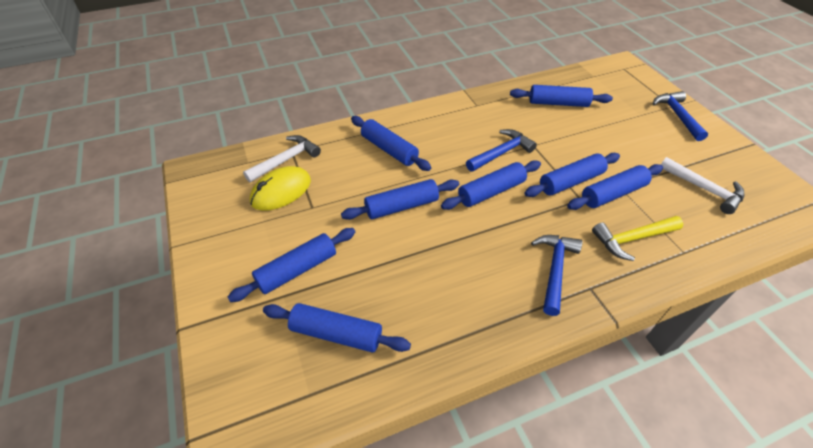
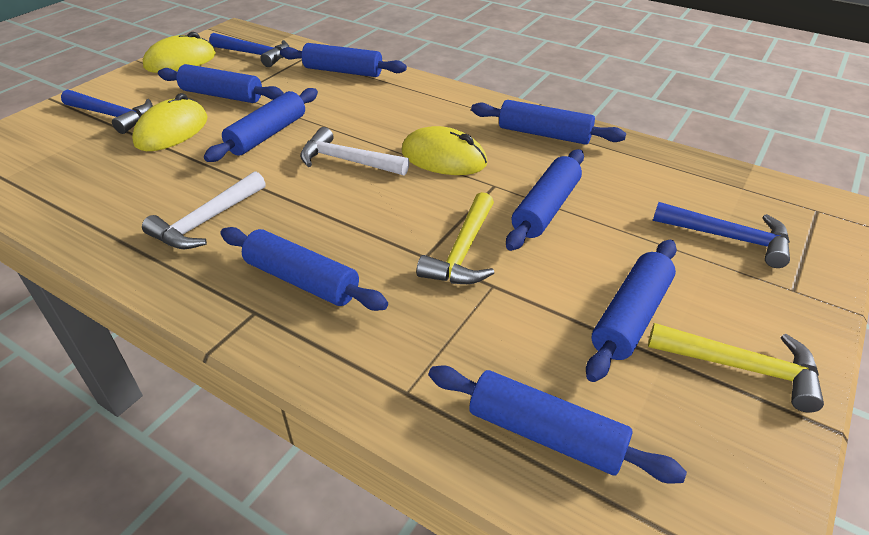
yellow hammer: [592,216,683,261] = 1 -> [416,192,494,284] [648,323,824,413] = 2
yellow mouse: [250,166,311,211] = 1 -> [132,93,207,151] [143,32,216,73] [401,126,487,175] = 3

